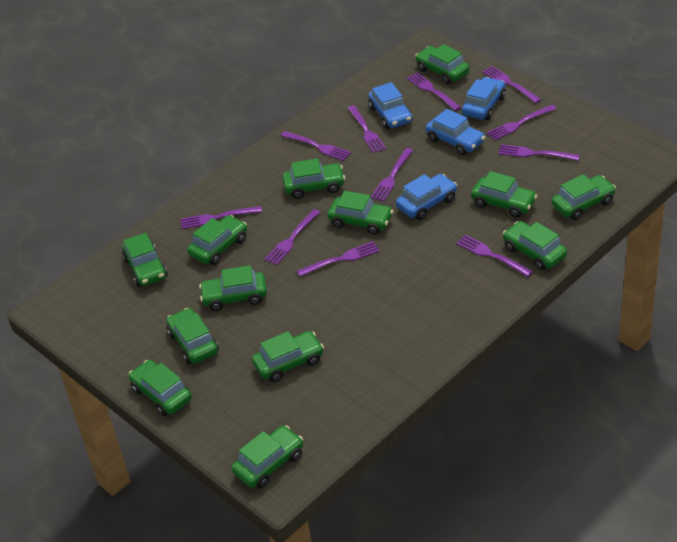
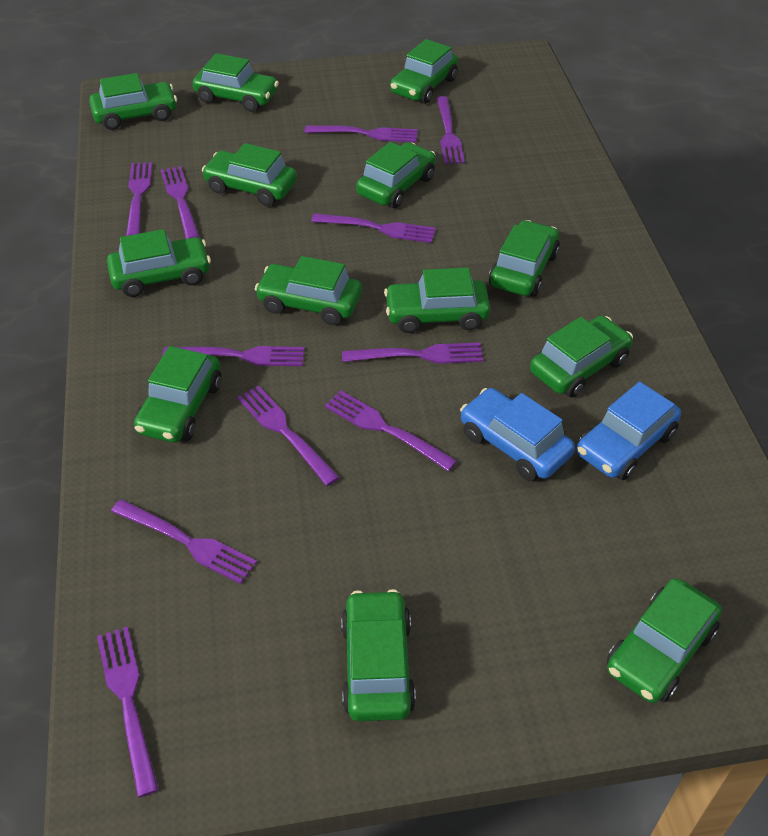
blue car: [368,82,413,129] [396,174,457,220] [426,109,485,155] [462,77,506,120] = 4 -> [460,388,575,481] [577,382,681,480] = 2

